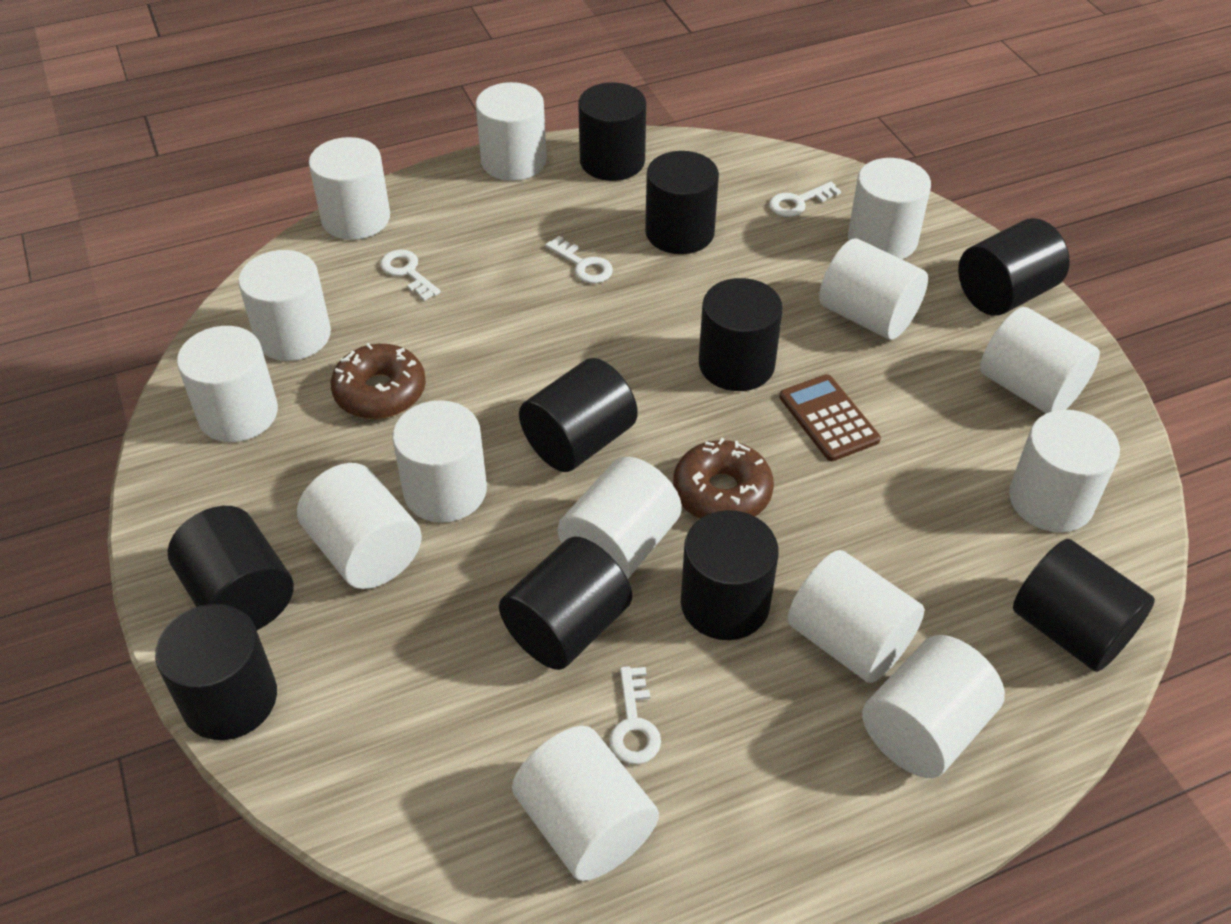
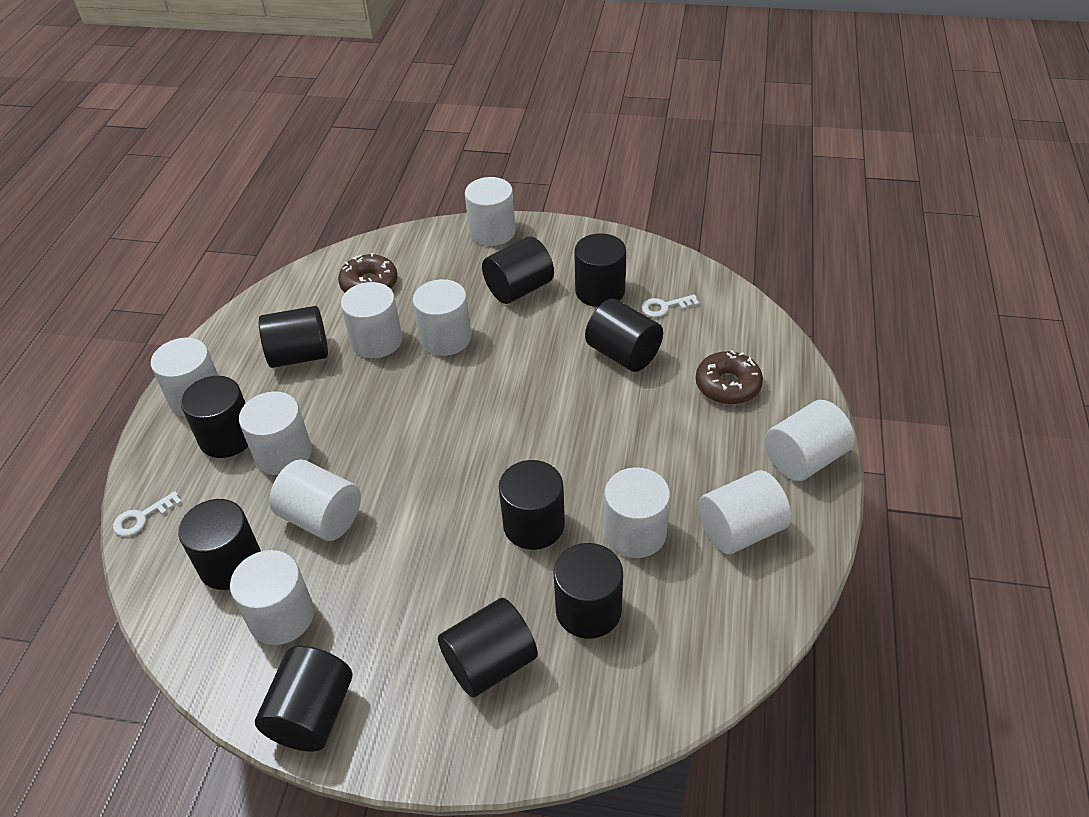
brown calculator: [779,374,881,461] = 1 -> none = 0
white cylinder: [177,326,278,442] [238,250,331,361] [297,463,422,589] [309,137,390,240] [392,400,487,523] [476,82,547,181] [512,726,659,881] [558,457,682,579] [788,550,925,683] [819,238,928,340] [848,158,931,259] [862,635,1005,778] [980,307,1100,413] [1009,410,1120,532] = 14 -> [151,337,218,417] [230,550,314,645] [239,391,312,475] [269,459,361,541] [341,282,402,358] [413,279,472,356] [465,177,516,246] [604,467,670,558] [698,470,791,555] [765,400,854,481] = 10
white key: [380,250,441,301] [545,236,613,283] [609,666,661,764] [769,182,841,217] = 4 -> [113,491,182,537] [641,294,699,317] = 2

